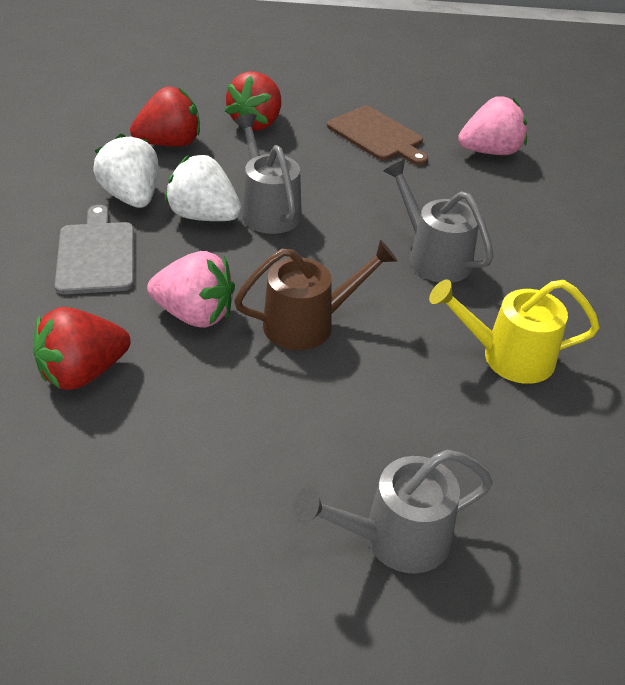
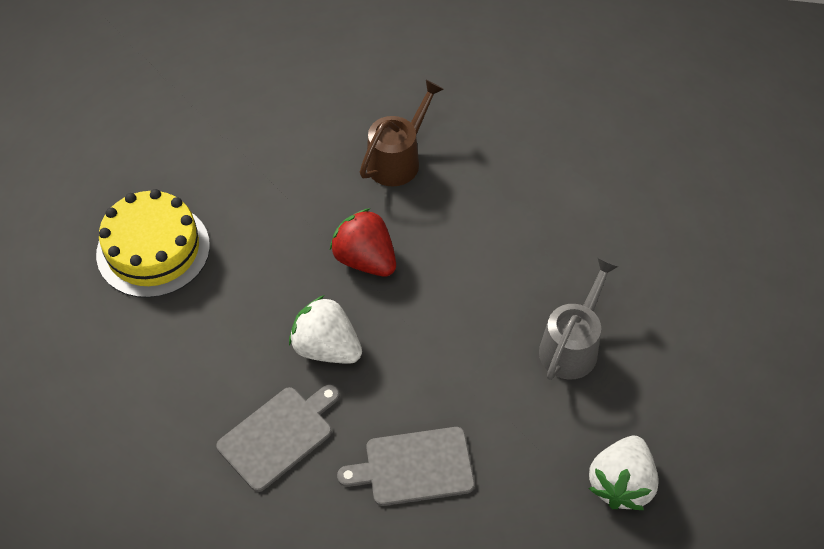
brown cutting board: [327,106,428,165] = 1 -> none = 0
grey cutting board: [55,205,134,294] = 1 -> [216,385,339,492] [337,427,475,506] = 2
grey watering can: [234,114,302,234] [293,450,493,573] [383,160,494,283] = 3 -> [539,257,619,380] = 1
pink strawberry: [147,251,235,328] [458,96,527,155] = 2 -> none = 0
red strawberry: [33,307,130,390] [130,87,200,146] [225,71,281,131] = 3 -> [330,208,396,277] = 1
yellow cake: none = 0 -> [96,189,210,298] = 1
yellow watering can: [429,279,600,384] = 1 -> none = 0

